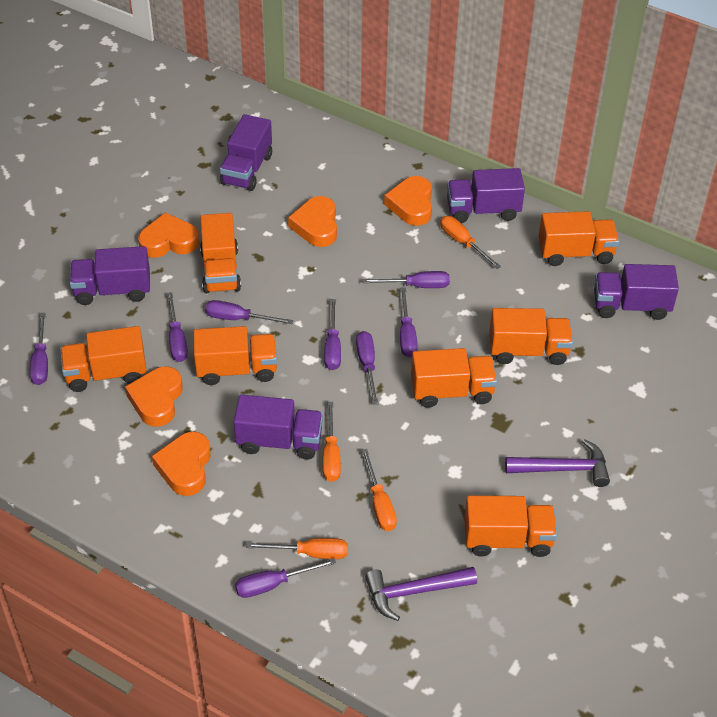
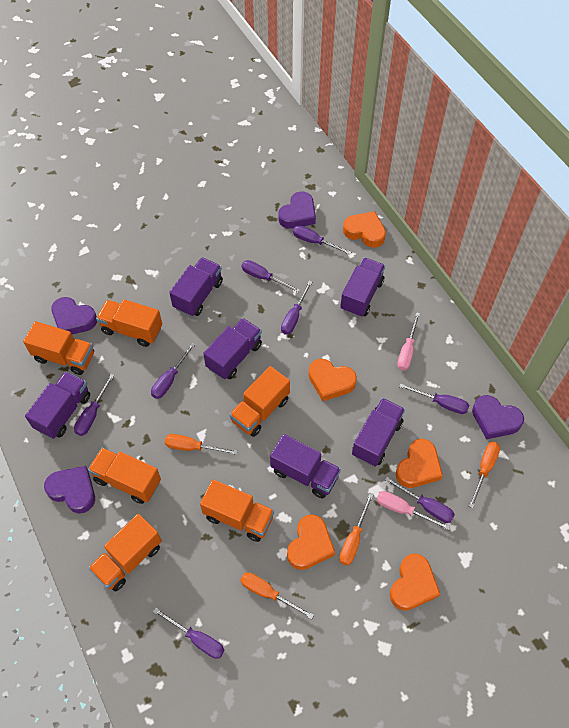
orange truck: [60,326,147,392] [193,326,277,385] [200,213,241,294] [411,348,497,408] [464,496,557,557] [489,308,573,365] [538,211,619,266] = 7 -> [23,321,94,375] [88,447,161,504] [88,514,162,591] [96,299,162,347] [200,479,274,542] [229,366,290,437] = 6
pink screwdriver: none = 0 -> [376,491,450,530] [397,312,420,371] = 2
purple hammer: [365,567,477,621] [505,439,610,487] = 2 -> none = 0
purple heart: none = 0 -> [44,466,95,514] [51,297,97,334] [279,192,316,229] [472,395,524,439] = 4
purple truck: [70,246,150,305] [220,114,272,191] [234,395,323,459] [447,168,525,223] [594,264,679,320] = 5 -> [25,372,90,439] [169,257,223,317] [203,318,262,379] [270,434,341,498] [340,257,385,317] [352,398,405,467] = 6

